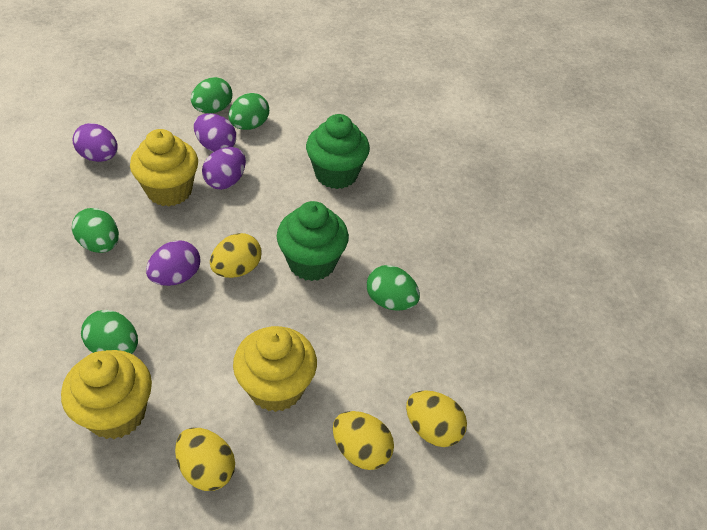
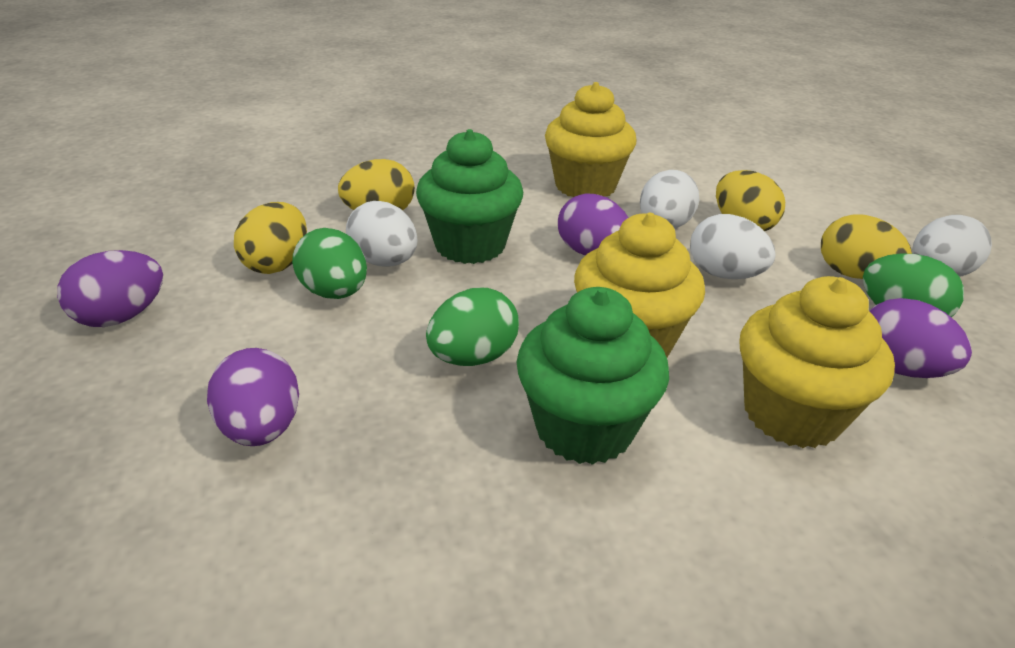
green egg: [72,208,119,253] [81,310,138,354] [191,77,232,113] [229,93,269,130] [366,265,420,311] = 5 -> [292,228,367,299] [426,288,519,366] [863,253,964,317] = 3
white egg: none = 0 -> [346,201,418,267] [640,170,699,229] [690,214,776,279] [912,215,992,277] = 4

